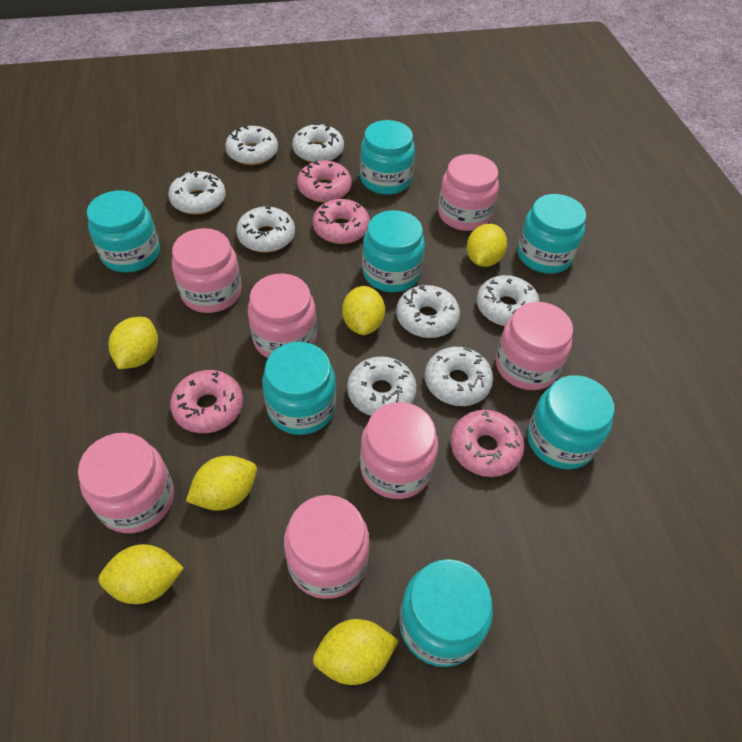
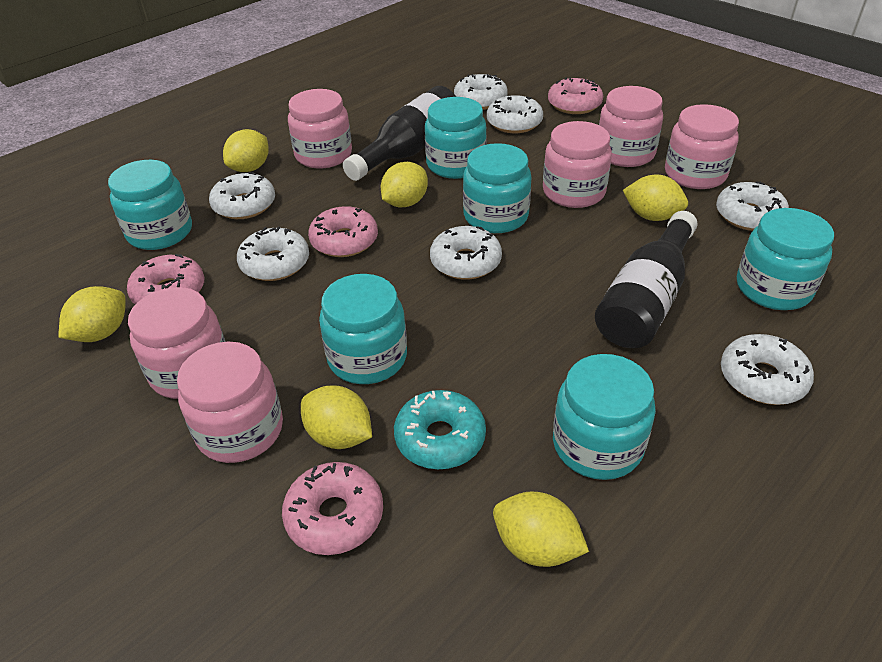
black bottle: none = 0 -> [343,86,456,181] [595,211,698,348] = 2
pink jar: [78,433,174,533] [172,228,242,313] [248,273,317,358] [284,495,369,599] [360,402,438,499] [438,154,499,231] [496,302,573,390] = 7 -> [128,287,225,399] [177,342,283,463] [288,89,352,169] [543,121,612,208] [599,86,663,167] [665,104,739,189] = 6
turquoise donut: none = 0 -> [394,390,486,469] = 1
turquoise jar: [87,191,160,273] [262,342,336,435] [360,120,415,195] [362,210,425,292] [399,559,493,667] [517,194,586,274] [527,375,614,469] = 7 -> [108,160,192,250] [319,274,407,384] [425,97,487,179] [463,143,531,233] [553,354,656,480] [737,208,834,310] = 6
white donut: [168,170,226,215] [225,125,278,165] [236,206,295,252] [292,123,344,163] [347,356,417,416] [396,285,460,338] [425,347,493,406] [477,275,540,326] = 8 -> [209,172,275,219] [237,227,309,281] [430,226,502,280] [454,74,508,110] [487,95,543,133] [716,182,789,231] [721,334,814,405] = 7

